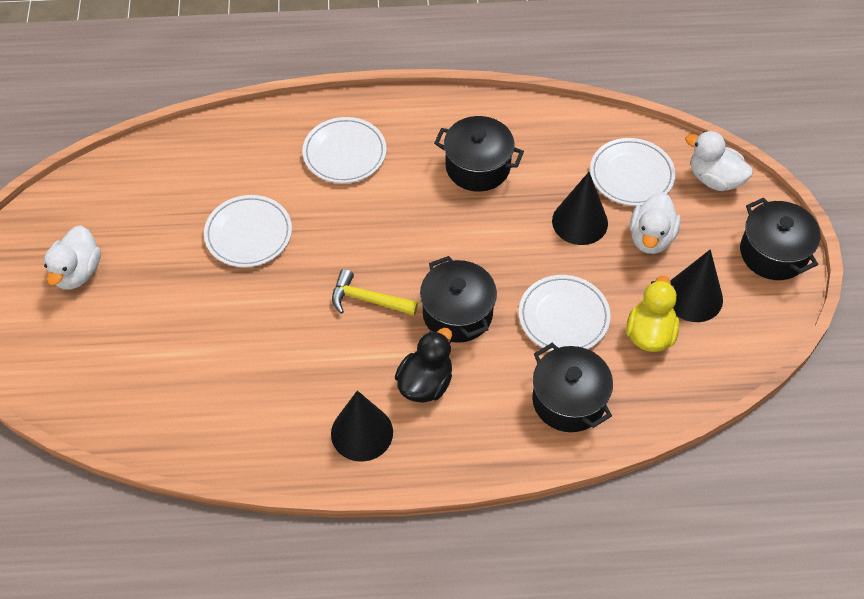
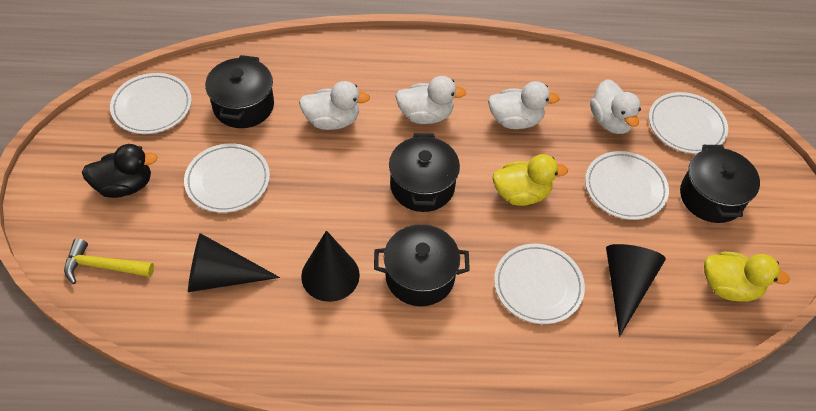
white duck: [44,225,101,290] [630,192,681,254] [685,131,753,191] = 3 -> [299,81,370,130] [395,76,466,124] [488,81,560,129] [590,79,641,134] = 4
white plate: [204,195,292,267] [303,117,387,183] [519,275,611,351] [590,138,675,206] = 4 -> [110,73,192,134] [184,143,270,213] [494,244,585,324] [585,151,669,220] [649,92,728,154] = 5
yellow duck: [626,276,680,352] = 1 -> [492,154,568,206] [704,252,790,302] = 2

